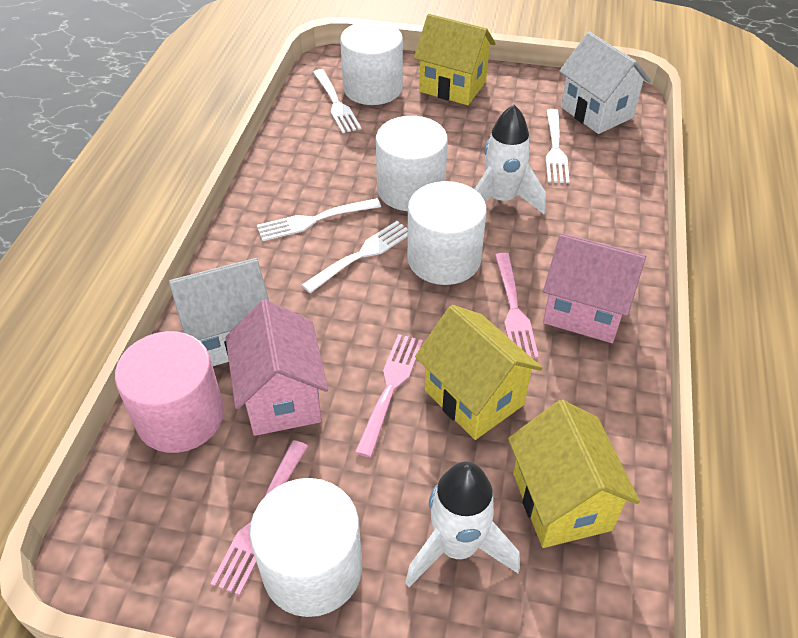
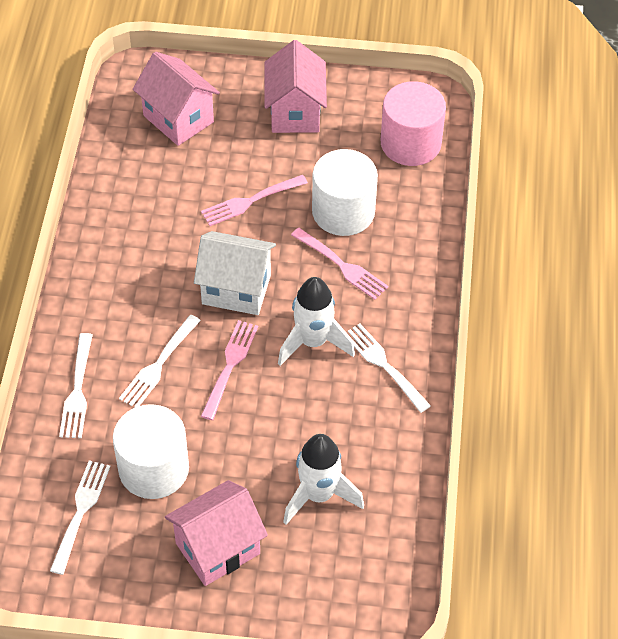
pink house: [226,299,328,436] [543,233,646,343] = 2 -> [133,52,220,146] [165,480,268,586] [264,40,327,133] = 3
white cylinder: [250,478,362,617] [340,21,403,105] [376,116,448,211] [407,181,487,285] = 4 -> [113,404,189,499] [312,149,378,236] = 2
white house: [169,258,269,366] [559,32,651,134] = 2 -> [194,231,276,315] = 1
yellow house: [414,14,496,105] [415,305,543,440] [508,400,640,548] = 3 -> none = 0

